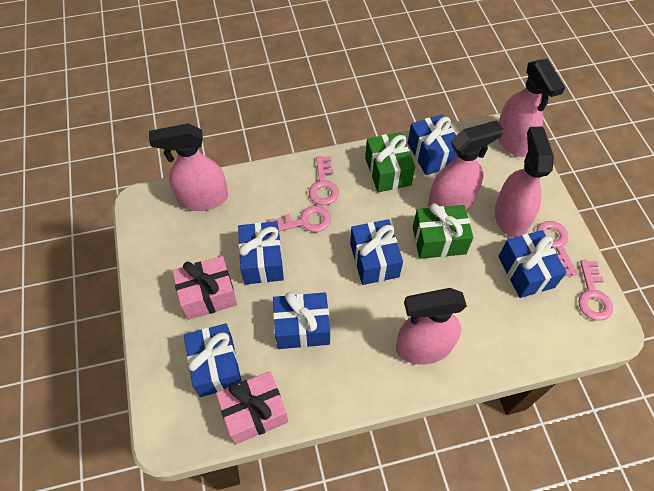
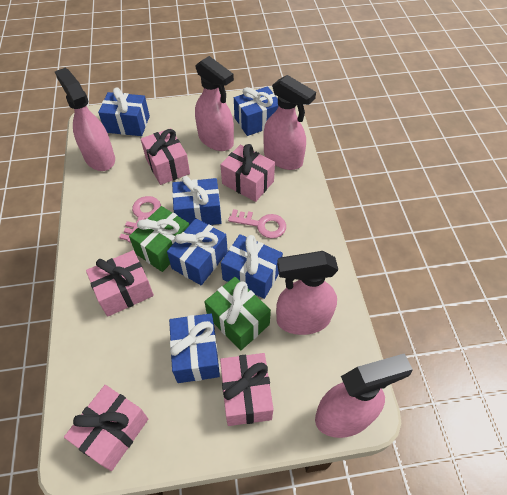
pink gift: [172,256,237,320] [216,371,288,444] = 2 -> [64,385,148,471] [86,250,154,317] [141,128,190,185] [220,144,275,202] [220,353,273,426] = 5
pink key: [269,206,331,232] [309,156,339,205] [536,221,578,276] [578,260,613,321] = 4 -> [119,196,161,243] [228,209,286,238] = 2

